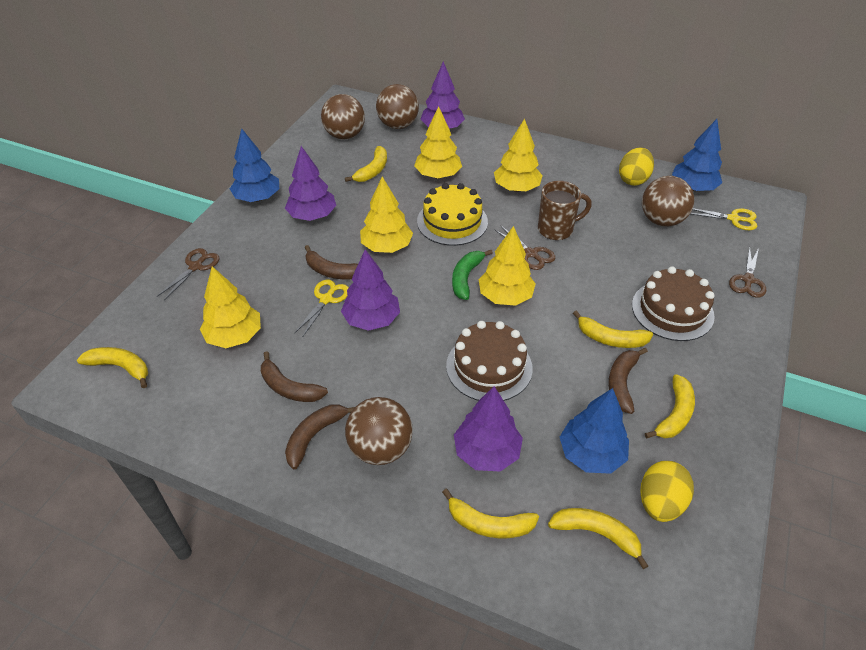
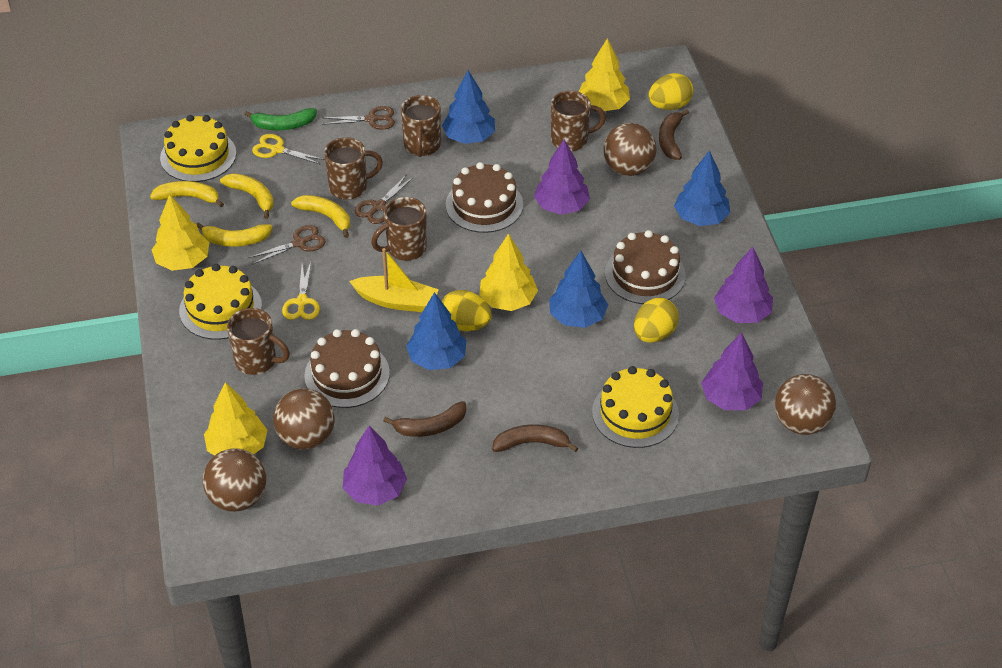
blue tree: [230,128,279,202] [560,388,629,474] [672,119,722,191] = 3 -> [406,292,466,370] [442,70,495,144] [549,251,608,328] [674,150,730,226] = 4
brown banana: [261,352,328,402] [285,404,355,470] [305,245,358,279] [608,348,648,414] = 4 -> [383,401,466,437] [492,425,578,452] [659,109,689,160] = 3
brown cake: [446,321,533,401] [632,266,715,341] = 2 -> [304,329,390,408] [446,162,523,233] [605,230,686,304] = 3
brown mug: [538,181,592,240] = 1 -> [227,308,290,375] [324,137,383,200] [371,197,427,261] [401,95,441,157] [551,91,606,151] = 5
yellow banana: [77,347,148,388] [345,146,387,182] [442,489,539,538] [548,508,648,569] [573,310,653,348] [645,374,695,438] = 6 -> [150,181,224,207] [196,222,273,247] [220,173,274,219] [291,195,350,238] = 4
yellow boat: none = 0 -> [349,248,439,312] = 1
yellow cake: [417,183,488,246] = 1 -> [160,115,236,182] [179,264,262,340] [592,366,679,448] = 3
yellow egg: [619,147,654,186] [641,461,694,522] = 2 -> [442,290,492,331] [634,298,679,343] [648,73,693,110] = 3
yellow tree: [200,266,261,348] [360,176,413,253] [414,106,462,179] [479,226,536,306] [494,118,543,192] = 5 -> [152,194,210,271] [204,382,267,456] [479,234,538,311] [579,38,630,111] = 4

